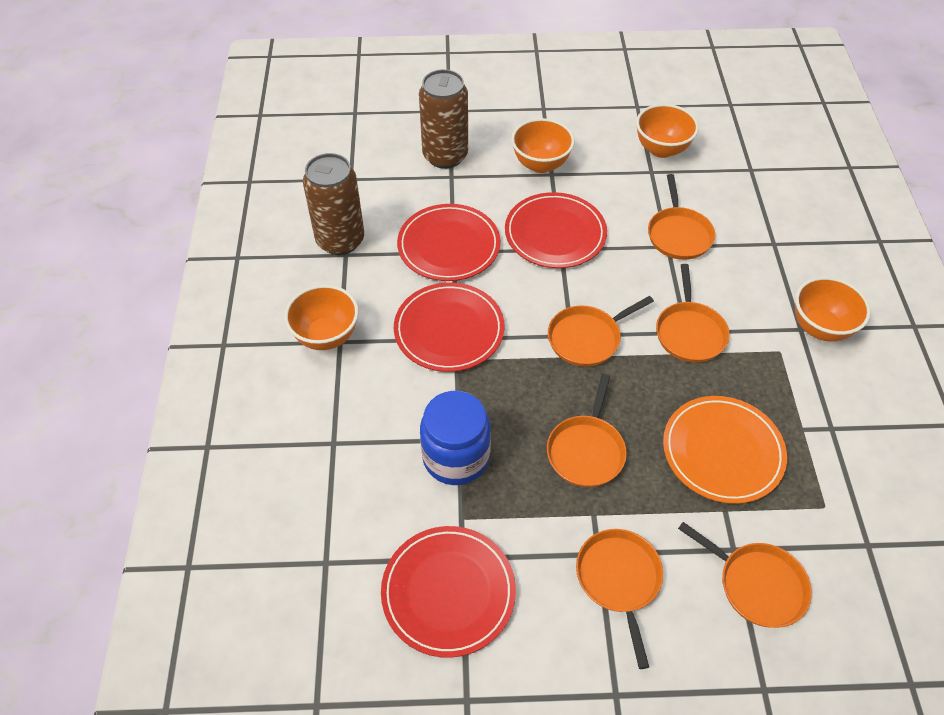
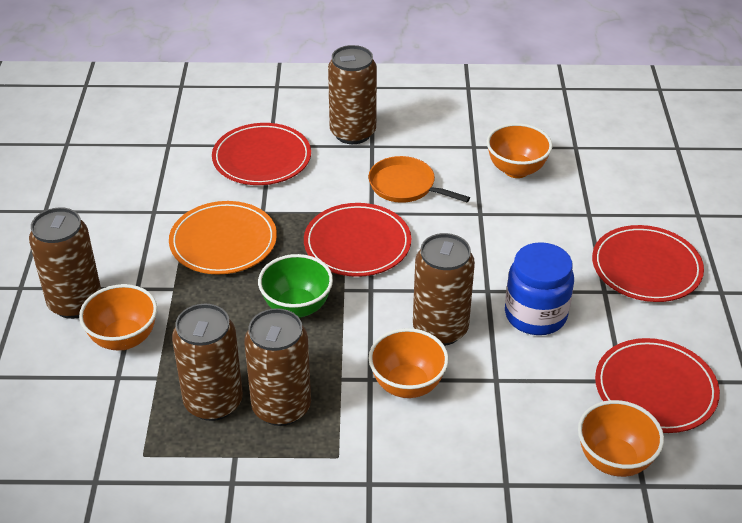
brown can: [303,153,364,255] [419,69,468,169] = 2 -> [29,207,101,319] [172,304,243,421] [244,308,311,426] [328,45,377,144] [413,233,475,346] = 5
green bowl: none = 0 -> [258,254,333,318] = 1
orange pan: [547,374,627,487] [548,296,654,367] [576,529,663,669] [648,174,715,260] [656,264,730,363] [678,522,812,628] = 6 -> [368,156,470,203] = 1

